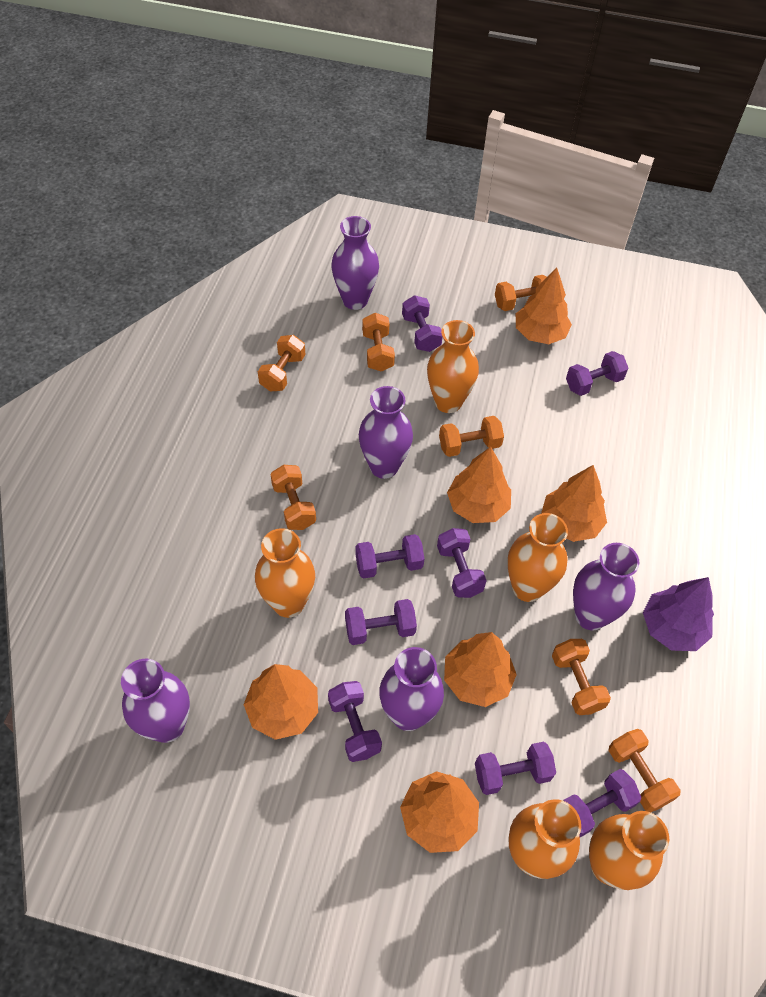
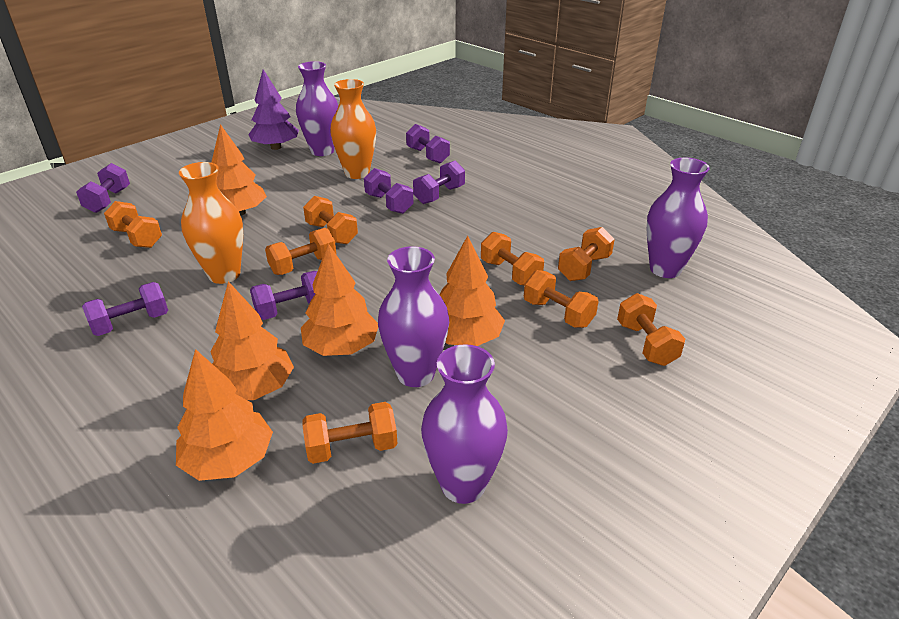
orange dumbbell: [258,335,306,391] [270,465,316,530] [362,313,395,372] [439,416,504,457] [495,275,547,311] [552,639,611,715] [608,729,681,812] = 7 -> [104,201,162,248] [265,228,336,275] [302,402,398,464] [303,196,358,244] [481,232,544,285] [524,270,599,328] [558,227,615,281] [617,293,685,366] = 8
orange tree: [244,664,318,740] [400,771,479,853] [444,632,517,707] [447,447,511,523] [516,267,572,344] [541,465,607,542] = 6 -> [176,349,273,481] [210,281,294,400] [212,124,267,216] [301,243,378,356] [439,236,505,346] = 5
orange vase: [255,528,315,618] [427,320,479,413] [507,513,568,602] [508,799,581,879] [589,811,669,890] = 5 -> [179,162,243,284] [330,79,376,179] = 2
purple dumbbell: [328,681,382,762] [345,599,417,645] [355,534,424,578] [402,295,443,352] [437,528,487,598] [475,742,556,795] [563,769,641,837] [566,351,628,396] = 8 -> [76,163,130,213] [82,282,168,336] [250,271,317,320] [364,168,414,214] [406,124,450,163] [413,161,465,204] = 6
purple vase: [121,659,190,743] [332,216,379,310] [359,386,413,479] [379,647,444,731] [573,543,639,630] = 5 -> [296,61,338,156] [378,246,449,387] [421,344,508,504] [647,158,710,278] = 4

